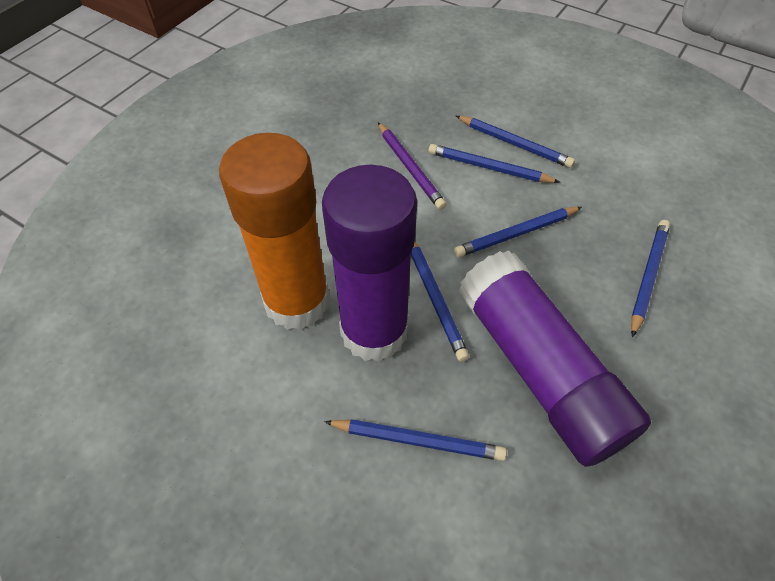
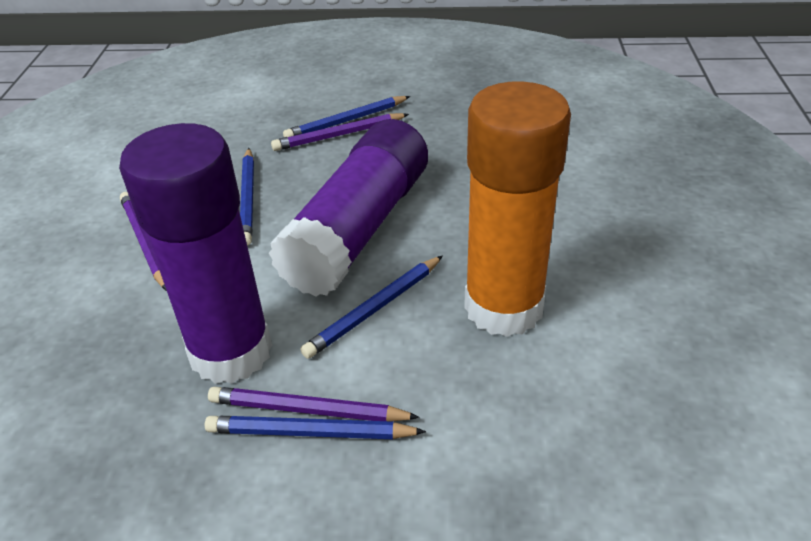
blue pencil: [324,419,507,461] [411,242,469,362] [429,144,560,183] [454,207,582,257] [456,116,575,168] [631,220,670,338] = 6 -> [205,416,426,439] [240,148,254,246] [283,96,410,137] [300,256,443,359] = 4
purple pencil: [378,122,447,210] = 1 -> [120,192,167,291] [208,386,420,422] [271,113,409,151] = 3

